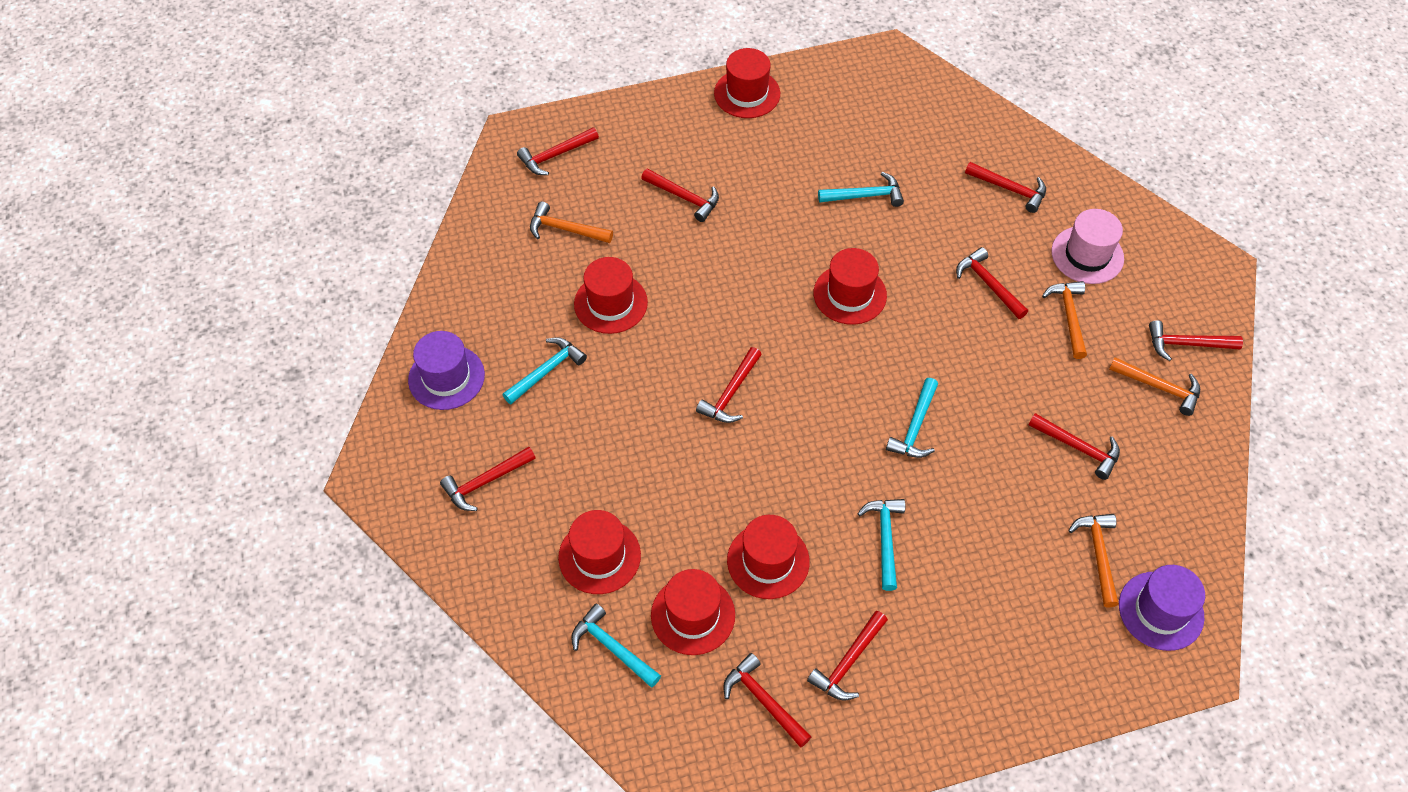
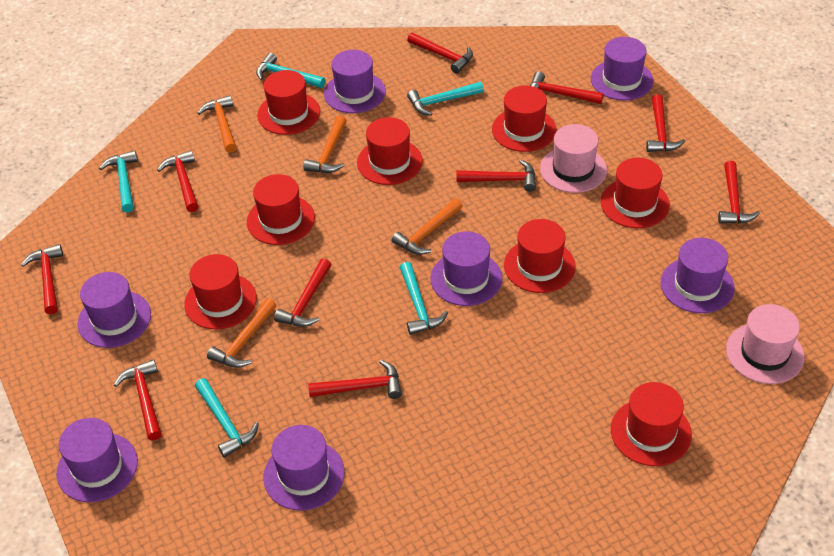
pink hat: [1052,209,1124,284] = 1 -> [540,124,607,193] [726,304,804,384] = 2
purple hat: [408,331,485,410] [1119,565,1205,651] = 2 -> [56,418,138,502] [78,272,151,348] [263,425,345,511] [324,50,386,113] [430,231,502,306] [591,37,653,100] [660,238,735,313] = 7
red hat: [558,510,641,594] [574,257,648,334] [651,569,735,655] [714,48,780,118] [727,515,810,599] [814,248,887,325] = 6 -> [184,254,257,330] [247,174,315,245] [257,70,320,135] [357,117,423,185] [492,86,556,152] [504,219,576,293] [601,158,670,228] [611,382,692,466] = 8

